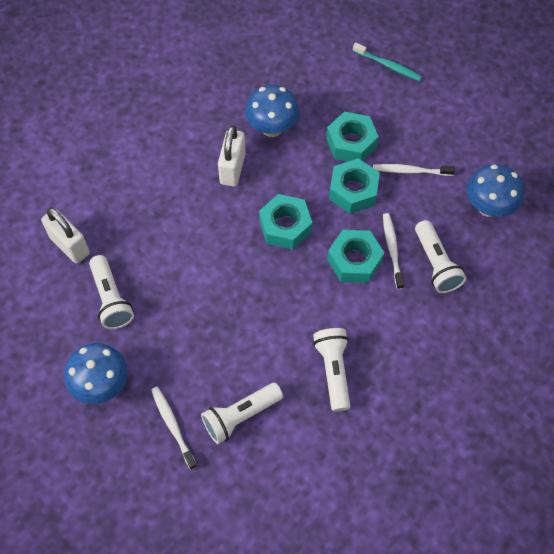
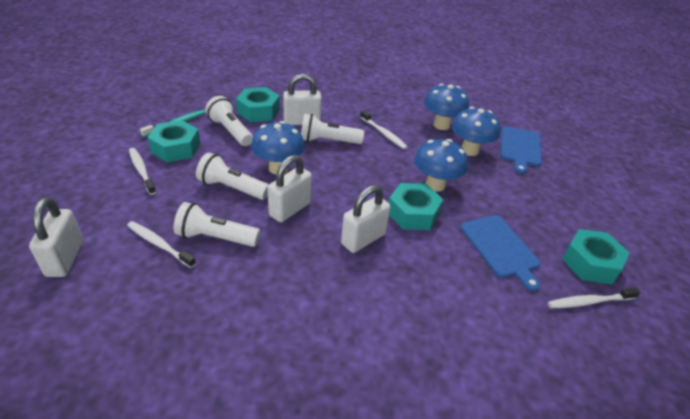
blue cutting board: none = 0 -> [460,215,541,291] [500,126,542,174] = 2
blue mushroom: [65,343,128,404] [245,85,299,137] [467,164,524,217] = 3 -> [251,121,305,175] [414,139,468,192] [424,84,469,130] [452,107,500,156] = 4
white padlock: [41,207,90,264] [218,126,246,187] = 2 -> [29,197,83,277] [267,155,312,222] [283,74,322,125] [341,185,391,253] = 4
white toothbrush: [151,387,197,470] [373,164,455,176] [383,213,404,289] = 3 -> [127,221,196,268] [129,148,156,195] [360,110,408,149] [548,287,640,308] = 4

